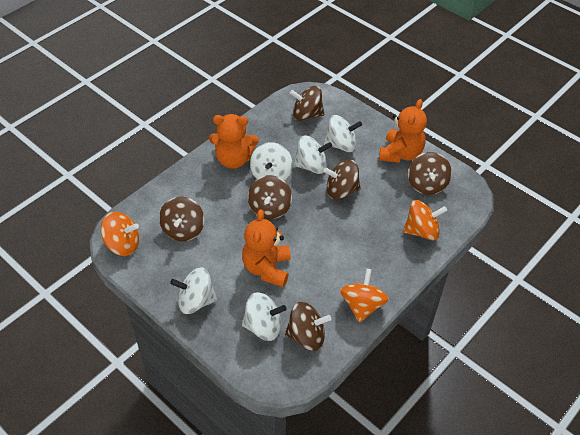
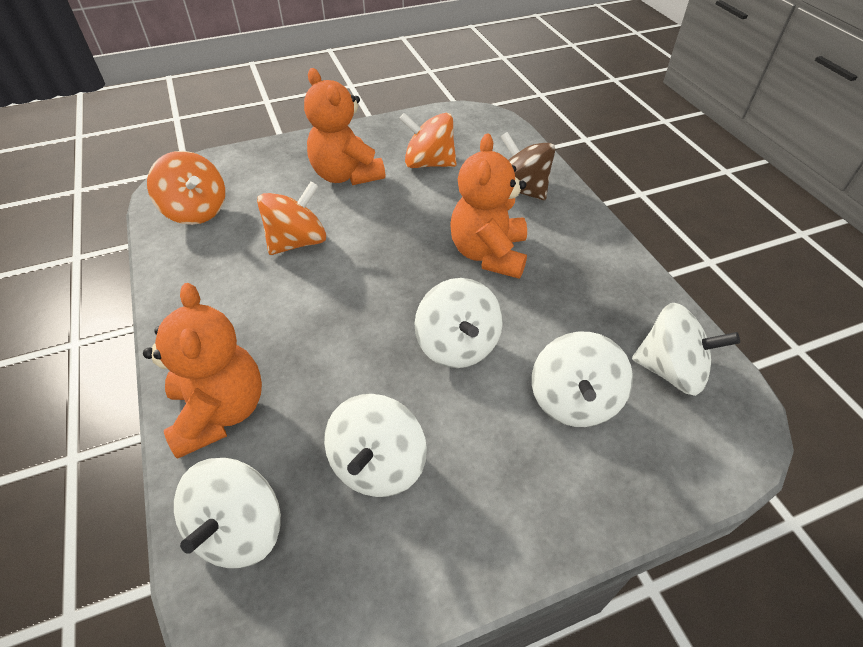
brown spinning top: [159,197,204,241] [248,175,292,219] [285,302,331,351] [290,86,324,121] [324,159,361,200] [408,152,452,195] = 6 -> [501,132,555,200] = 1

